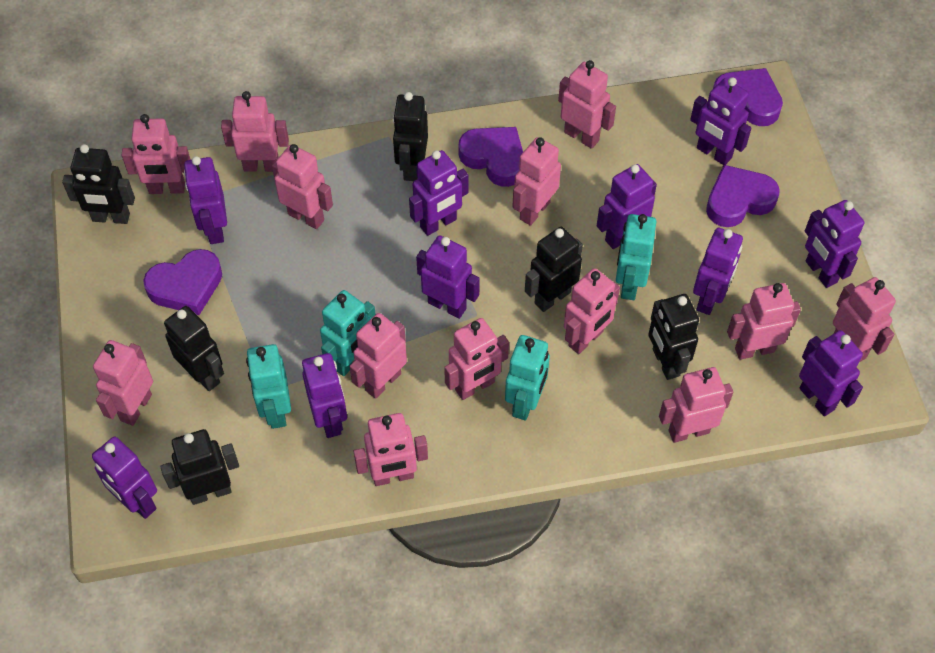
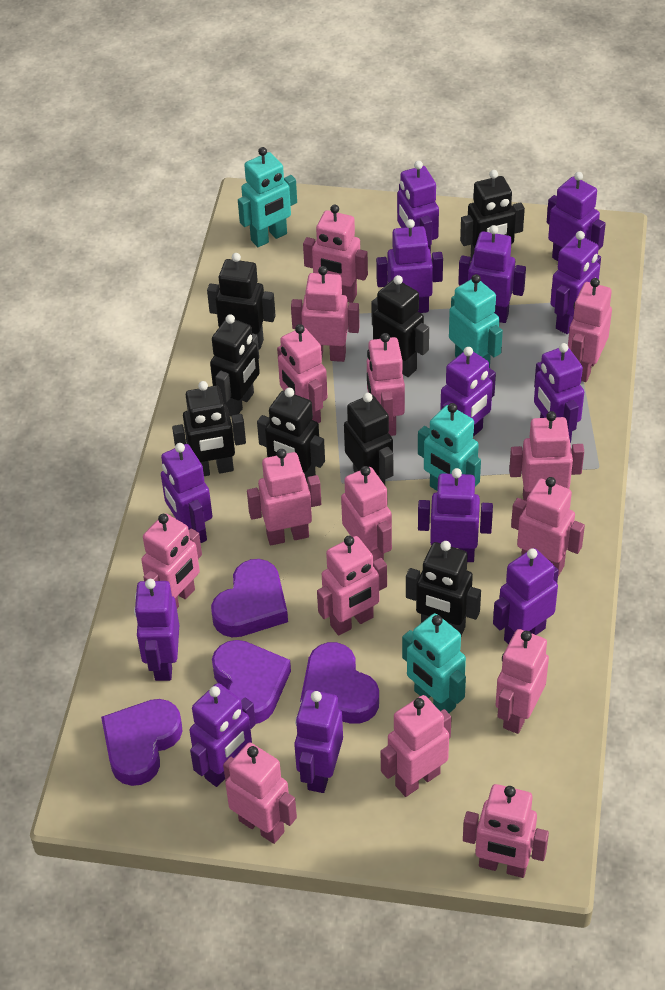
black robot: [62,144,135,224] [160,429,239,505] [164,306,224,391] [393,92,428,181] [525,227,583,312] [648,294,699,380] = 6 -> [172,381,246,476] [207,253,276,350] [210,314,260,417] [257,388,325,484] [344,393,393,485] [371,275,429,377] [406,541,481,636] [460,170,525,261] = 8
pink robot: [93,340,153,426] [122,114,191,194] [221,91,289,172] [272,144,333,229] [349,313,407,399] [353,413,428,486] [444,318,509,400] [512,137,561,226] [558,60,616,149] [564,268,620,354] [659,367,733,443] [727,283,801,360] [833,277,896,362] = 13 -> [141,514,202,608] [223,743,297,844] [247,449,321,545] [277,324,328,423] [291,266,360,362] [303,205,368,303] [317,536,387,636] [341,466,392,561] [367,333,405,436] [381,695,452,797] [463,784,549,878] [496,629,549,734] [509,411,584,501] [511,477,585,576] [568,278,612,382] = 15
purple robot: [92,436,157,519] [184,156,227,244] [302,353,347,438] [409,150,468,236] [416,235,480,319] [597,164,657,249] [690,77,752,165] [693,228,743,315] [799,330,863,416] [805,200,864,288] = 10 -> [134,579,179,681] [161,443,212,543] [189,683,256,787] [294,690,343,793] [376,219,443,313] [397,161,439,253] [418,468,493,562] [440,347,496,436] [458,225,526,323] [493,548,559,645] [534,343,584,443] [547,172,606,261] [550,231,601,334] = 13

